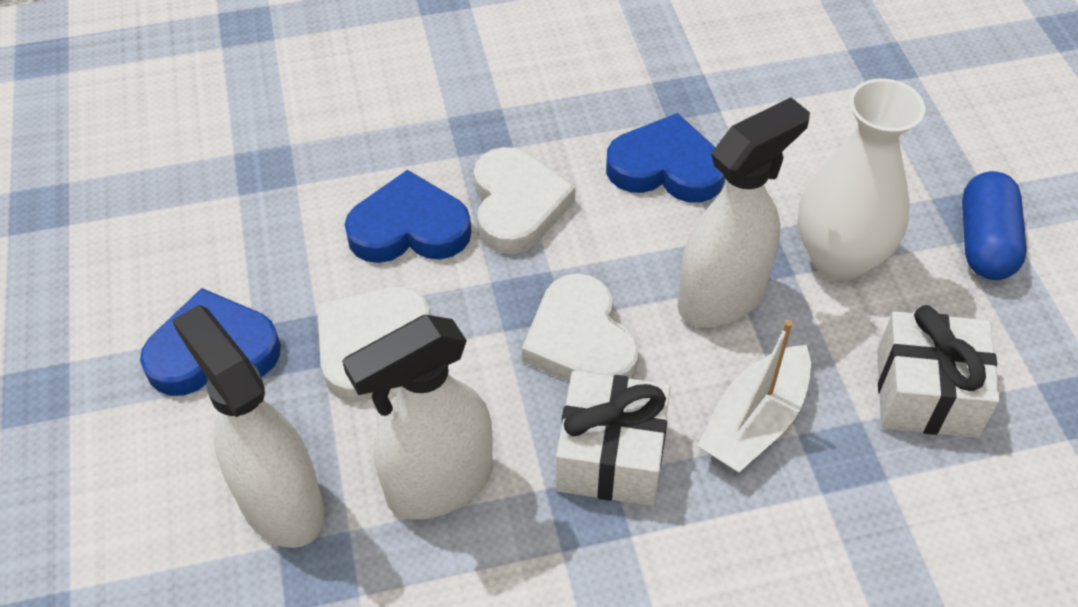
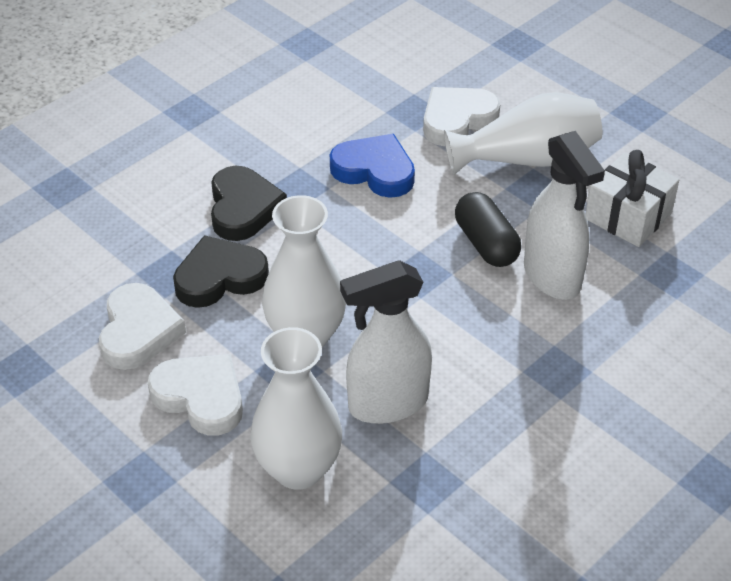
black capsule: none = 0 -> [455,192,521,267] = 1
black heart: none = 0 -> [173,235,269,308] [211,166,287,241] = 2
blue capsule: [962,171,1027,280] = 1 -> none = 0
blue heart: [140,288,281,396] [345,170,471,263] [606,113,725,202] = 3 -> [330,134,415,198] = 1
white boat: [697,320,811,472] = 1 -> none = 0
white gift: [556,371,670,506] [877,305,1000,438] = 2 -> [585,150,679,247] = 1
white spray bottle: [172,305,324,548] [342,315,493,520] [678,97,810,328] = 3 -> [340,260,432,424] [524,131,605,300] = 2
white vase: [798,78,925,281] = 1 -> [250,327,342,490] [262,195,346,347] [444,92,602,175] = 3

